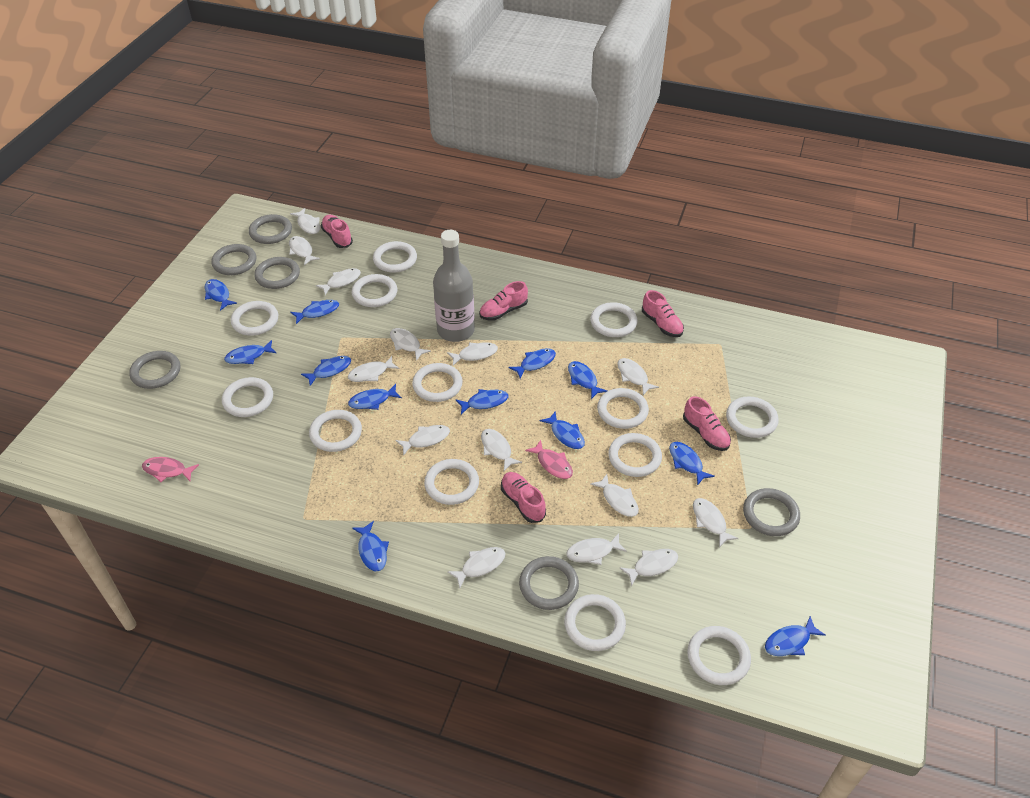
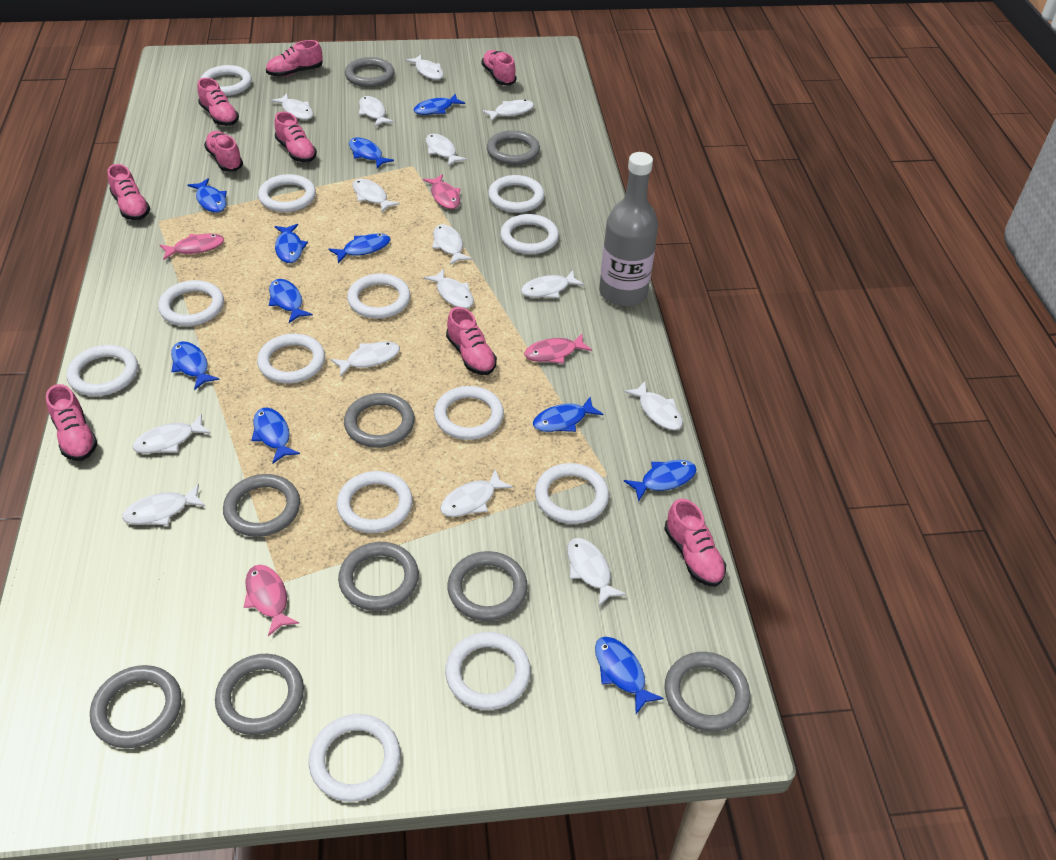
blue fish: [205,279,237,311] [224,340,276,364] [290,300,339,324] [301,356,351,386] [348,384,402,410] [352,521,389,571] [455,389,508,414] [509,348,556,379] [540,411,585,449] [568,361,607,399] [669,442,715,486] [765,616,826,656] = 12 -> [171,341,220,390] [188,178,227,213] [251,407,300,463] [269,279,313,323] [275,224,308,263] [329,233,391,263] [349,137,394,168] [414,94,465,115] [533,397,603,432] [595,637,664,714] [624,460,697,502] = 11
grey ring: [129,351,180,389] [211,244,256,275] [249,214,292,244] [254,257,300,289] [519,556,579,610] [743,488,800,536] = 6 -> [90,665,182,748] [215,654,304,735] [223,474,300,537] [338,542,419,611] [344,393,415,448] [345,57,394,87] [448,551,528,621] [487,130,540,165] [664,652,750,731] = 9
pink fish: [142,457,199,482] [525,440,573,479] = 2 -> [160,234,224,260] [244,565,299,636] [423,174,460,209] [524,334,592,364] = 4
pink shoe: [321,215,353,248] [479,281,528,321] [501,472,546,523] [642,290,684,337] [683,396,731,451] = 5 -> [46,384,98,461] [108,164,150,220] [197,78,239,126] [204,131,243,172] [266,40,323,77] [274,111,317,162] [446,307,497,375] [482,50,516,85] [664,498,726,587] = 9
white fish: [289,236,320,265] [290,208,320,234] [316,268,361,295] [348,356,399,382] [390,328,431,361] [396,425,450,456] [447,342,498,366] [448,547,506,588] [481,429,522,471] [566,533,627,565] [591,474,639,517] [617,358,659,395] [620,549,678,586] [693,498,739,547] = 14 -> [122,484,205,525] [133,414,211,453] [271,94,314,120] [331,341,400,377] [352,179,400,212] [359,96,394,127] [405,55,444,80] [424,269,474,309] [426,134,467,166] [432,224,472,265] [440,469,513,517] [482,100,534,121] [521,270,584,298] [567,538,626,606] [624,381,683,430] = 15

